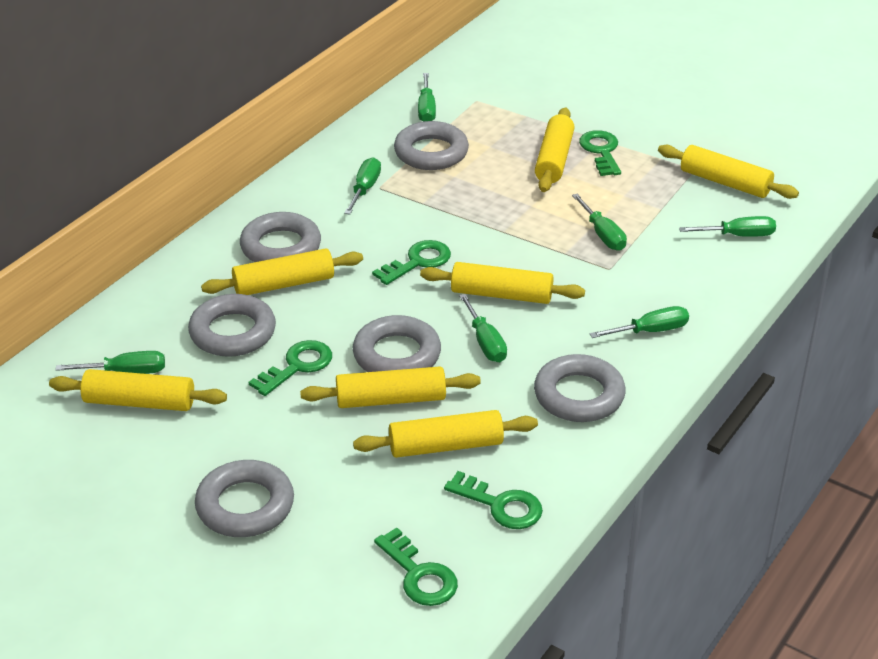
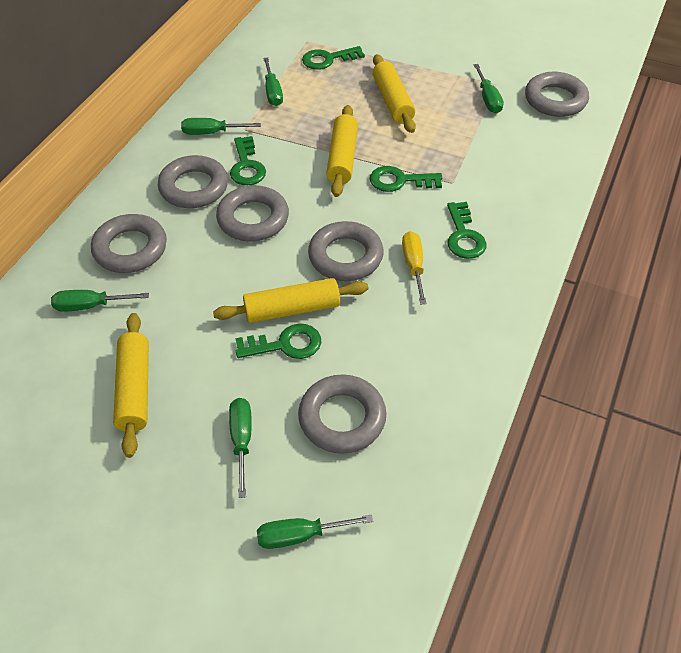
green screwdriver: [55,351,165,374] [344,157,381,214] [418,73,436,121] [459,294,507,362] [572,194,627,251] [590,306,689,338] [679,216,776,237] = 7 -> [51,290,149,312] [181,118,261,135] [229,398,252,498] [257,514,373,549] [263,57,283,106] [473,64,504,113] = 6
yellow rolling pin: [49,369,227,411] [201,248,363,295] [300,366,481,408] [353,410,538,458] [420,262,585,304] [535,108,575,192] [658,145,799,199] = 7 -> [113,313,149,458] [213,278,368,323] [326,105,358,197] [373,54,416,133] = 4
yellow screwdriver: none = 0 -> [402,231,427,304] = 1

